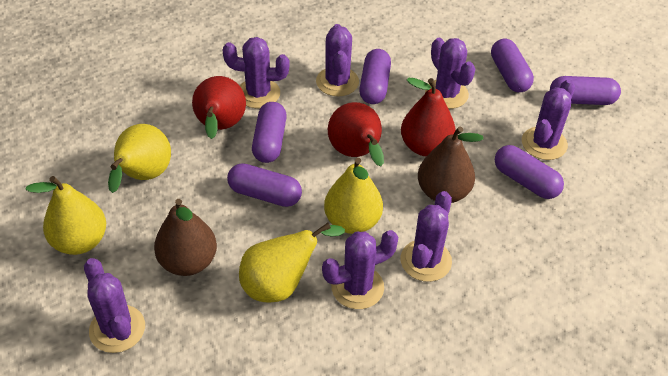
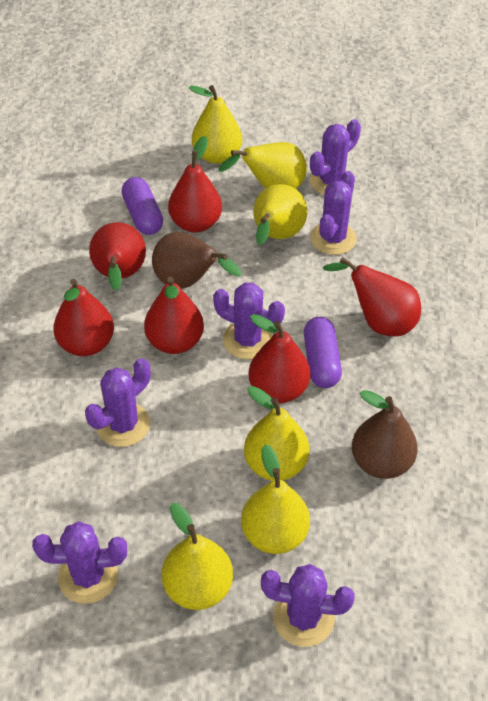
purple cactus: [84,258,145,353] [222,37,290,108] [316,24,359,96] [322,230,398,309] [400,191,452,282] [425,38,475,109] [522,79,575,160] = 7 -> [32,521,127,604] [85,358,151,447] [213,282,285,359] [261,564,355,647] [310,119,361,195] [310,171,357,255] = 6
purple capsule: [227,163,302,207] [252,102,287,163] [359,49,391,104] [491,39,534,92] [495,145,564,199] [550,76,621,105] = 6 -> [122,177,163,235] [304,317,342,388] = 2
red pear: [192,76,246,139] [328,102,384,166] [401,78,456,156] = 3 -> [53,279,114,356] [89,222,146,291] [144,277,204,354] [168,136,222,233] [249,314,311,403] [323,257,421,337] = 6
yellow pear: [25,176,106,255] [108,124,171,193] [239,223,345,303] [324,158,383,234] = 4 -> [162,503,233,610] [189,85,242,164] [218,142,307,189] [241,444,310,554] [244,386,309,480] [253,184,307,245] = 6

